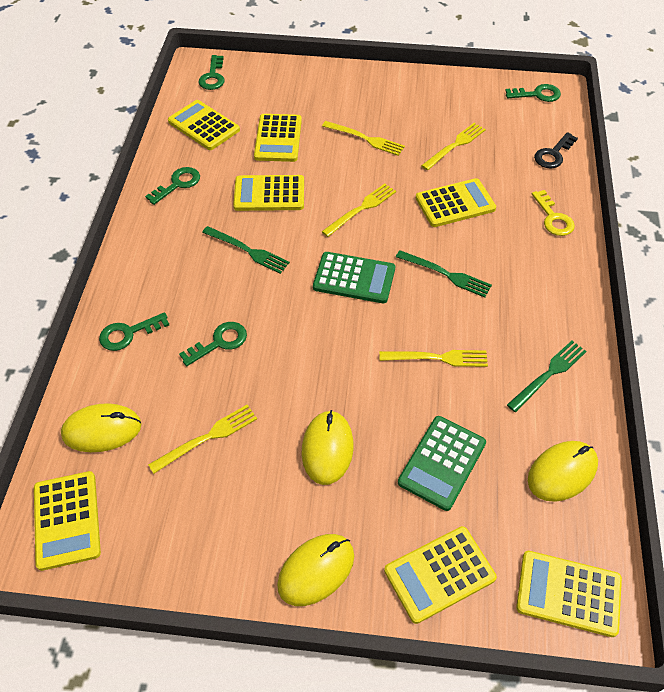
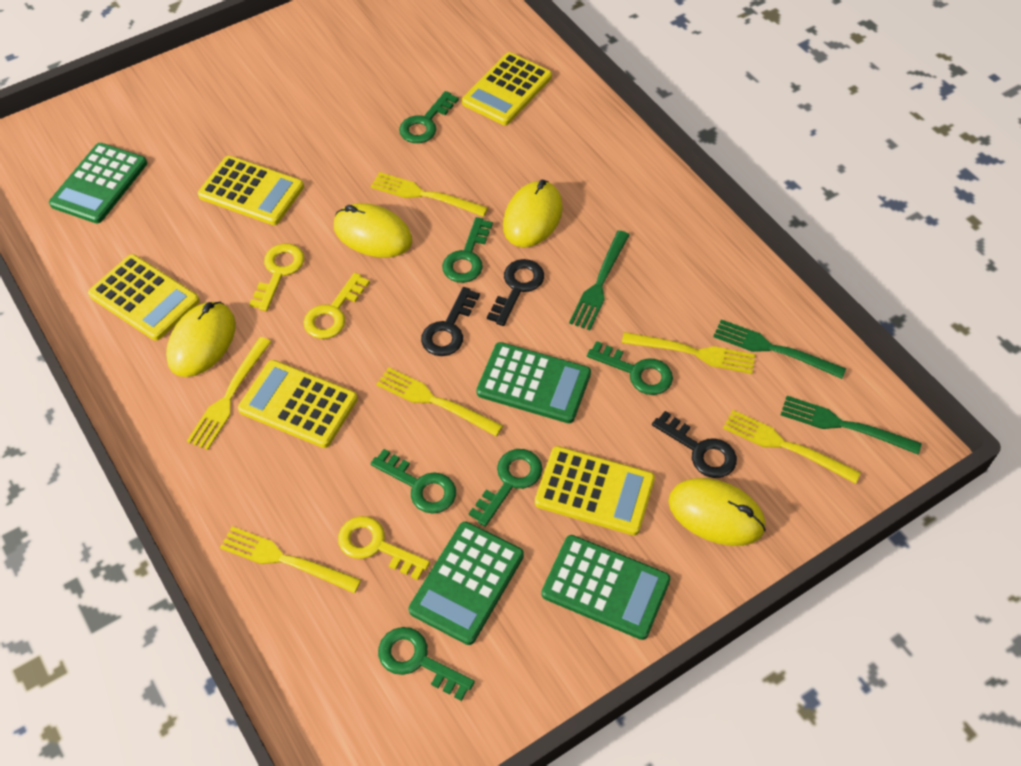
black key: [534,132,578,169] = 1 -> [421,287,480,356] [487,259,544,326] [652,411,737,478] = 3
green calculator: [313,252,395,303] [398,416,486,511] = 2 -> [49,143,147,223] [408,522,524,645] [476,342,591,423] [542,535,671,640] = 4
green key: [99,312,169,351] [145,167,200,205] [179,322,247,366] [198,55,225,90] [505,84,561,102] = 5 -> [370,449,456,514] [378,627,475,701] [399,91,459,143] [442,217,493,283] [469,449,542,527] [587,341,673,395] = 6
yellow calculator: [34,471,101,571] [168,100,240,150] [233,175,304,211] [254,114,302,162] [384,526,497,624] [416,178,496,227] [516,551,622,637] = 7 -> [88,254,200,341] [198,156,304,225] [238,360,358,448] [462,52,552,125] [535,446,655,535] = 5
yellow fork: [148,405,257,474] [321,184,396,237] [322,121,405,156] [379,350,488,367] [421,123,486,170] = 5 -> [187,337,271,450] [220,526,361,594] [371,172,488,217] [376,367,503,436] [622,332,755,374] [723,410,861,484] = 6
yellow key: [532,190,575,236] = 1 -> [249,243,304,311] [303,273,370,339] [338,516,430,580] = 3

